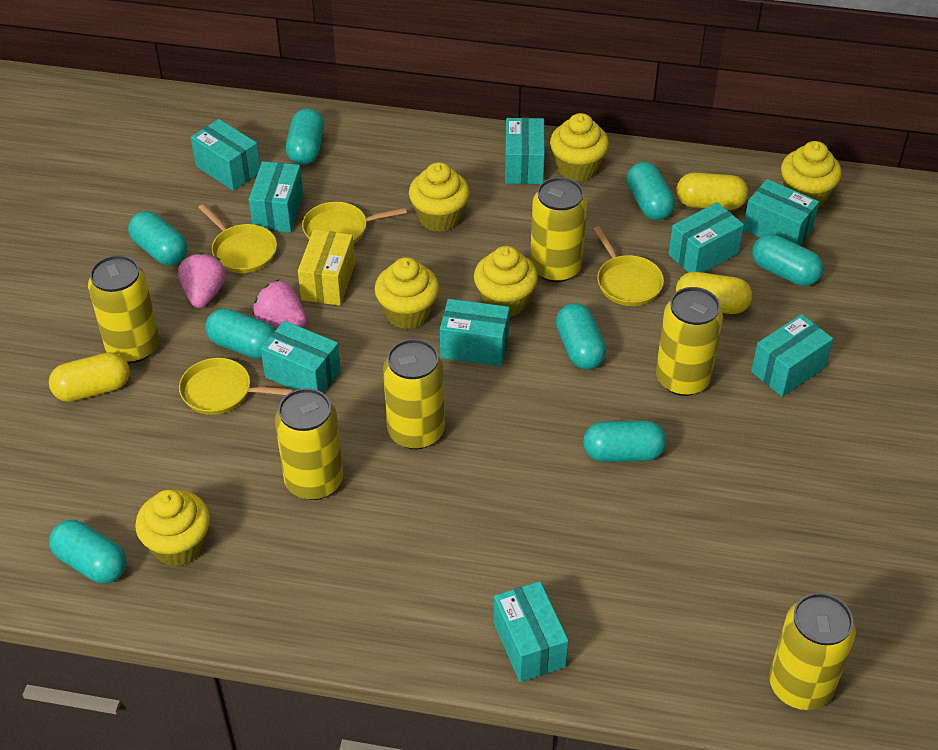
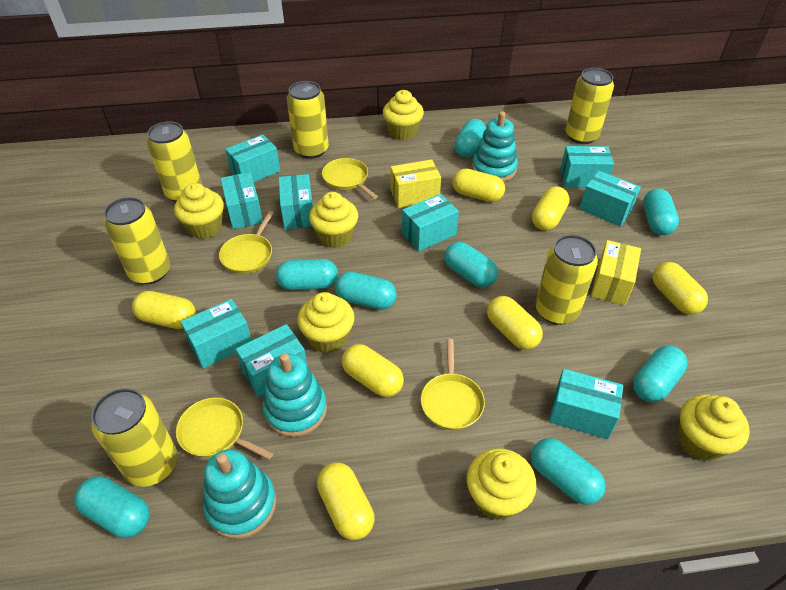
pink strawberry: [178,253,226,308] [253,279,307,328] = 2 -> none = 0
turquoise stacking toy: none = 0 -> [203,449,277,539] [262,353,327,437] [472,111,518,182] = 3
yellow box: [298,230,355,306] = 1 -> [390,160,441,208] [591,240,641,306] = 2
yellow capsule: [49,352,130,402] [676,172,748,210] [676,272,752,314] = 3 -> [132,291,196,329] [317,462,374,540] [342,344,404,397] [452,169,505,202] [487,296,543,350] [532,186,570,231] [653,262,708,314] = 7

